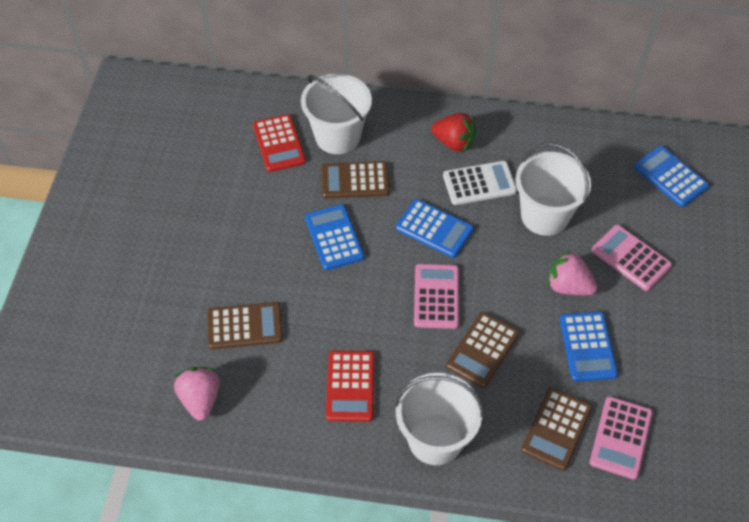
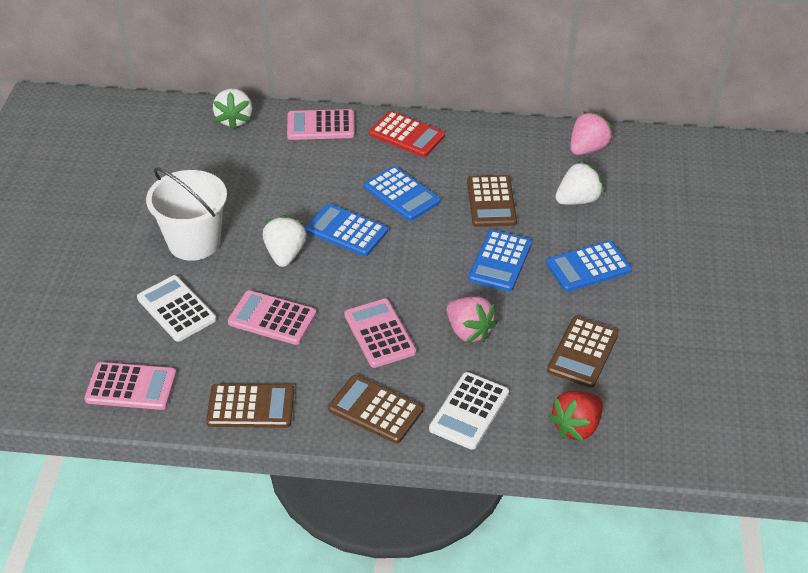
pink calculator: [414,264,459,329] [590,396,653,480] [592,225,672,291] = 3 -> [84,362,177,410] [228,290,316,345] [287,109,355,140] [344,299,416,368] = 4
red calculator: [253,114,306,172] [326,351,374,422] = 2 -> [369,111,445,157] = 1
white bucket: [301,74,372,154] [394,373,484,465] [515,143,591,236] = 3 -> [146,167,227,261] = 1
white calculator: [443,161,517,205] = 1 -> [137,275,216,342] [429,372,509,450] = 2
white strawberry: none = 0 -> [213,88,253,130] [263,215,307,267] [555,161,604,205] = 3

